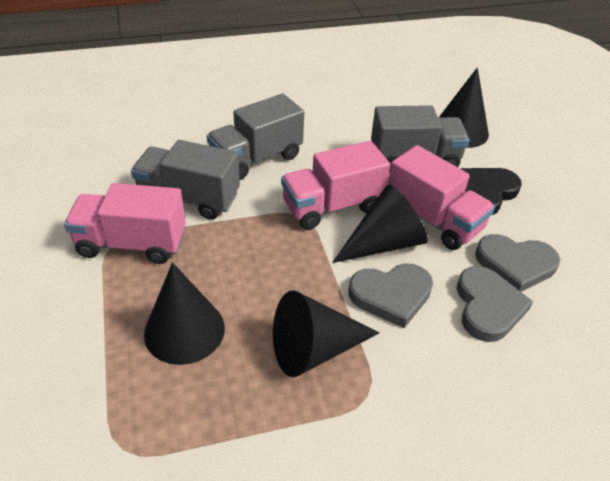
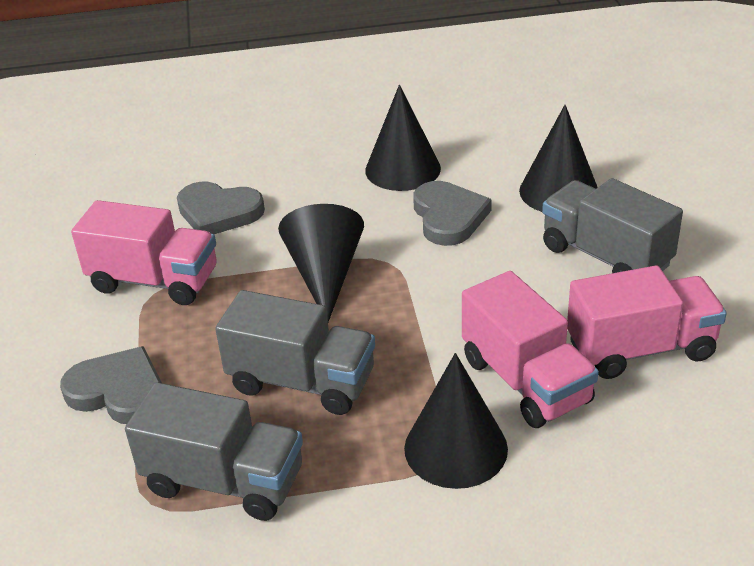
black heart: [461,168,522,215] = 1 -> none = 0

